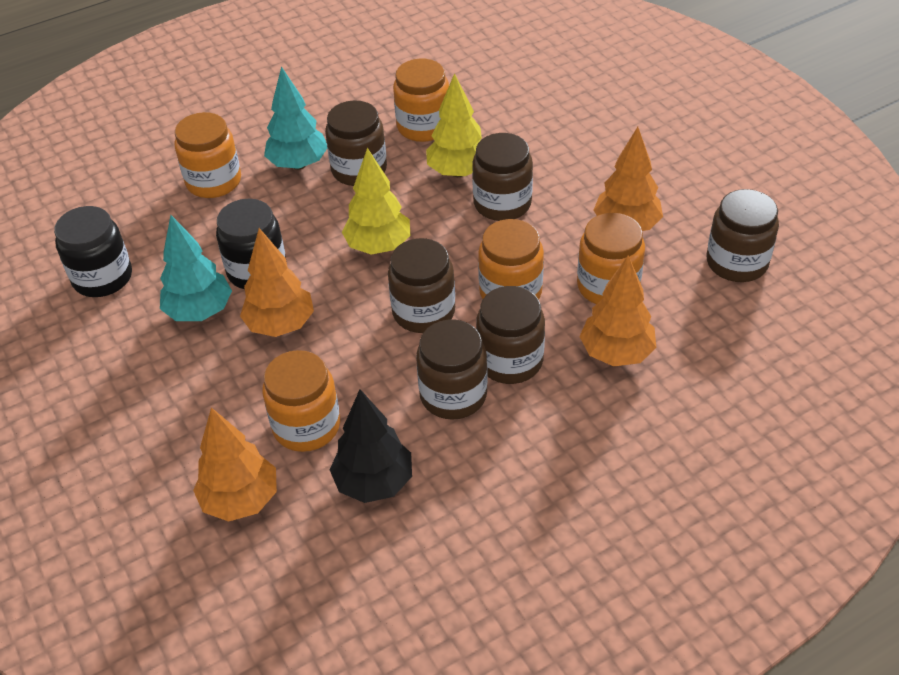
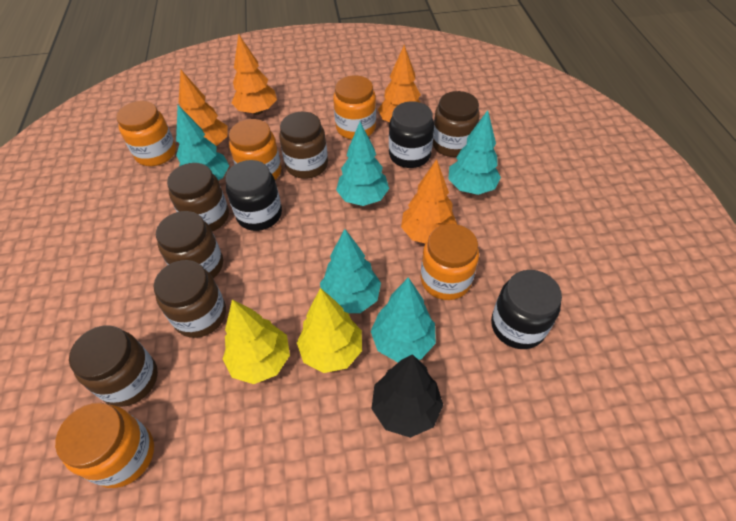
black jar: [54,206,132,297] [216,199,287,289] = 2 -> [225,160,282,231] [389,101,434,168] [491,270,562,349] = 3
turquoise tree: [160,215,232,321] [264,66,327,170] = 2 -> [176,105,229,180] [320,229,381,313] [336,122,389,206] [371,277,436,362] [448,110,501,195] = 5

